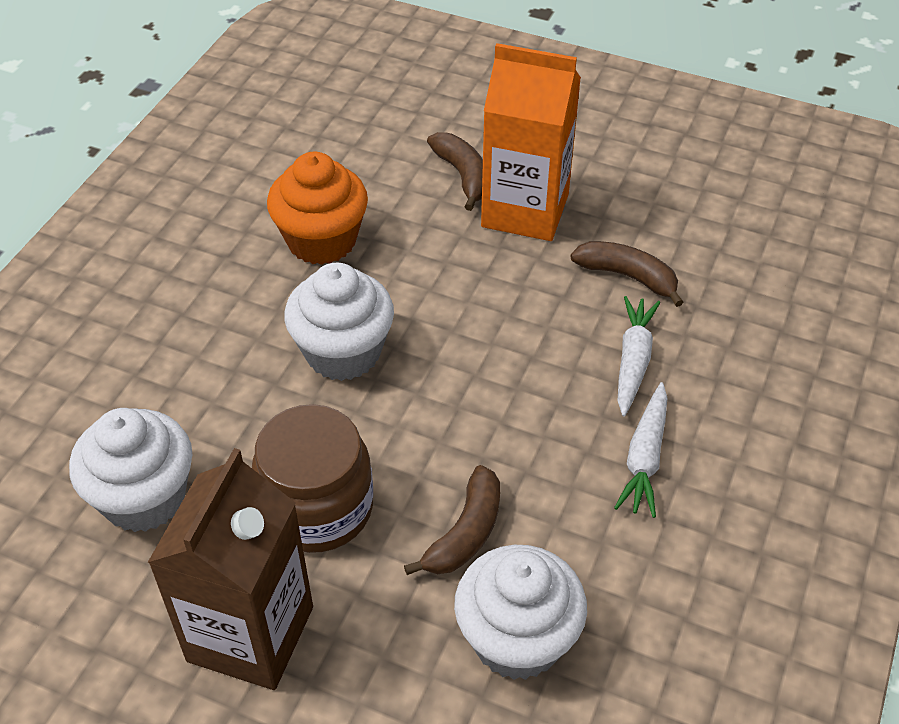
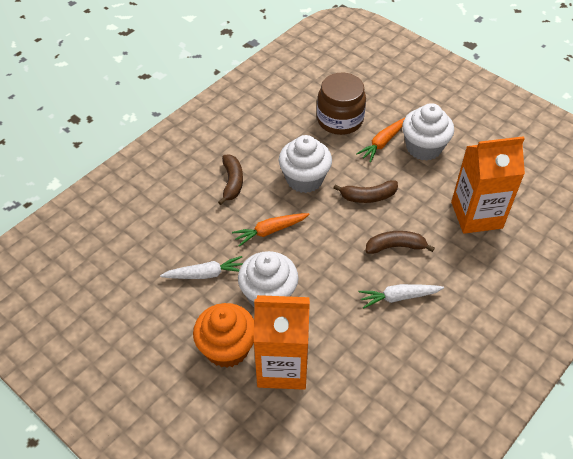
brown carton: [147,448,313,690] = 1 -> none = 0
orange carrot: none = 0 -> [232,213,310,247] [356,118,405,162] = 2
orange carton: [481,43,581,241] = 1 -> [254,295,310,390] [451,136,525,234] = 2

